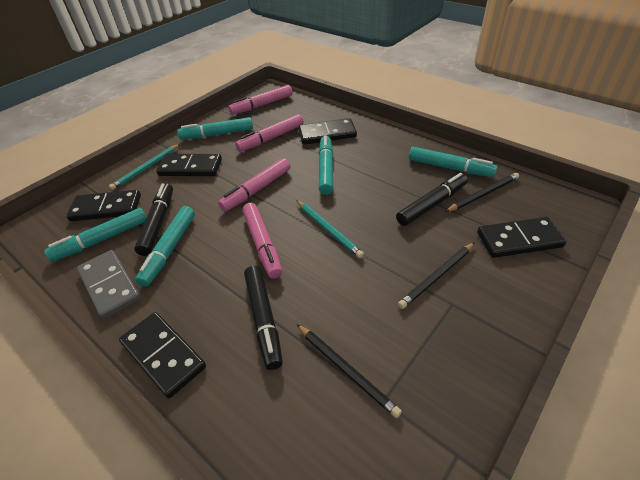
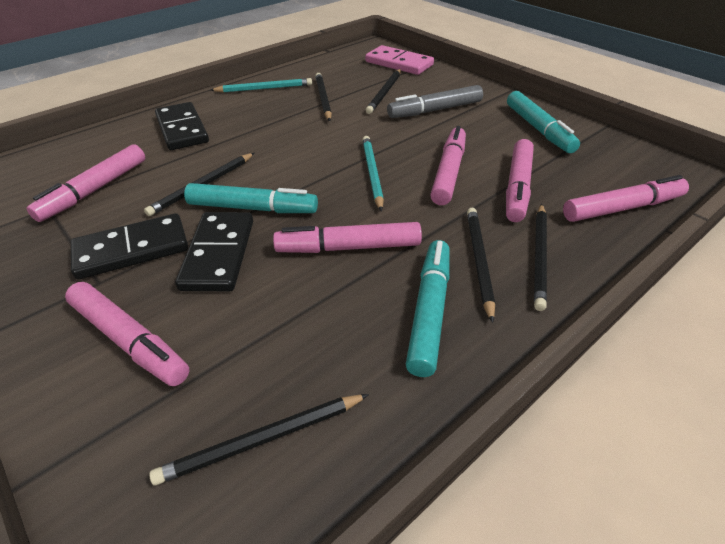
black domino: [66,190,141,221] [119,312,206,398] [156,154,222,176] [298,118,357,145] [477,217,566,258] = 5 -> [71,213,188,279] [155,102,209,150] [175,212,253,291] = 3
black marker: [134,183,173,256] [244,266,283,370] [396,173,468,226] = 3 -> none = 0
black pencil: [297,324,402,418] [398,242,475,309] [445,173,519,212] = 3 -> [144,153,254,216] [149,394,369,485] [315,73,332,121] [366,69,401,114] [467,208,495,323] [534,204,547,311] = 6
grey domino: [77,250,141,319] = 1 -> none = 0
grey marker: none = 0 -> [387,85,483,118] = 1
pink domino: none = 0 -> [365,45,434,75] = 1
pink marker: [218,158,290,212] [228,85,293,115] [235,114,304,152] [242,203,282,279] = 4 -> [27,144,145,222] [65,282,190,386] [273,222,422,253] [430,126,466,205] [506,139,534,222] [563,175,689,222] = 6
turquoise marker: [44,208,147,262] [135,206,195,287] [177,117,253,140] [318,135,333,195] [409,147,497,177] = 5 -> [184,183,318,213] [406,240,450,377] [507,91,580,153] = 3

